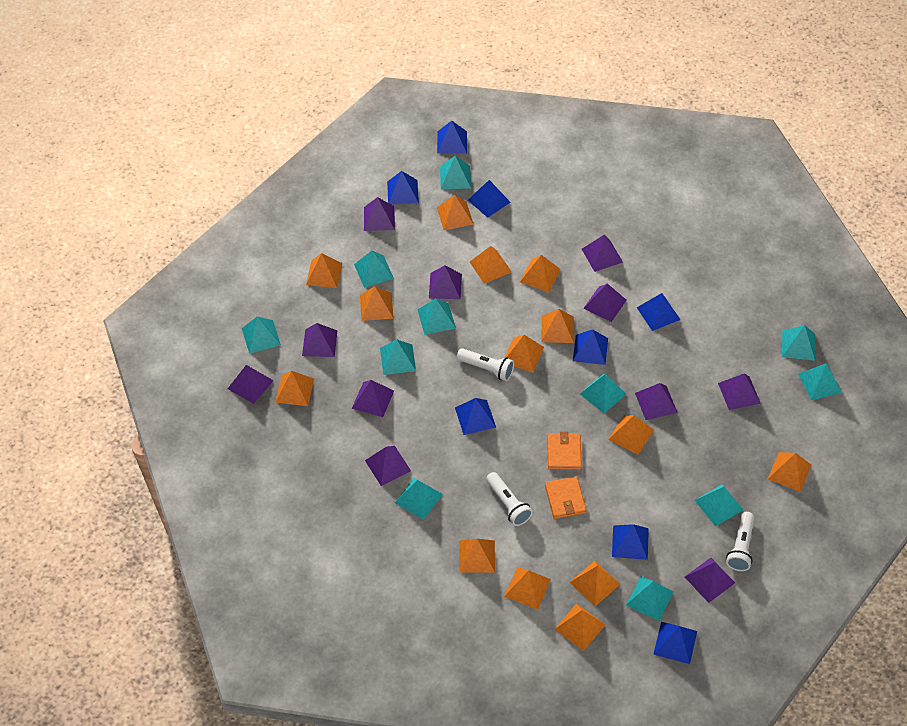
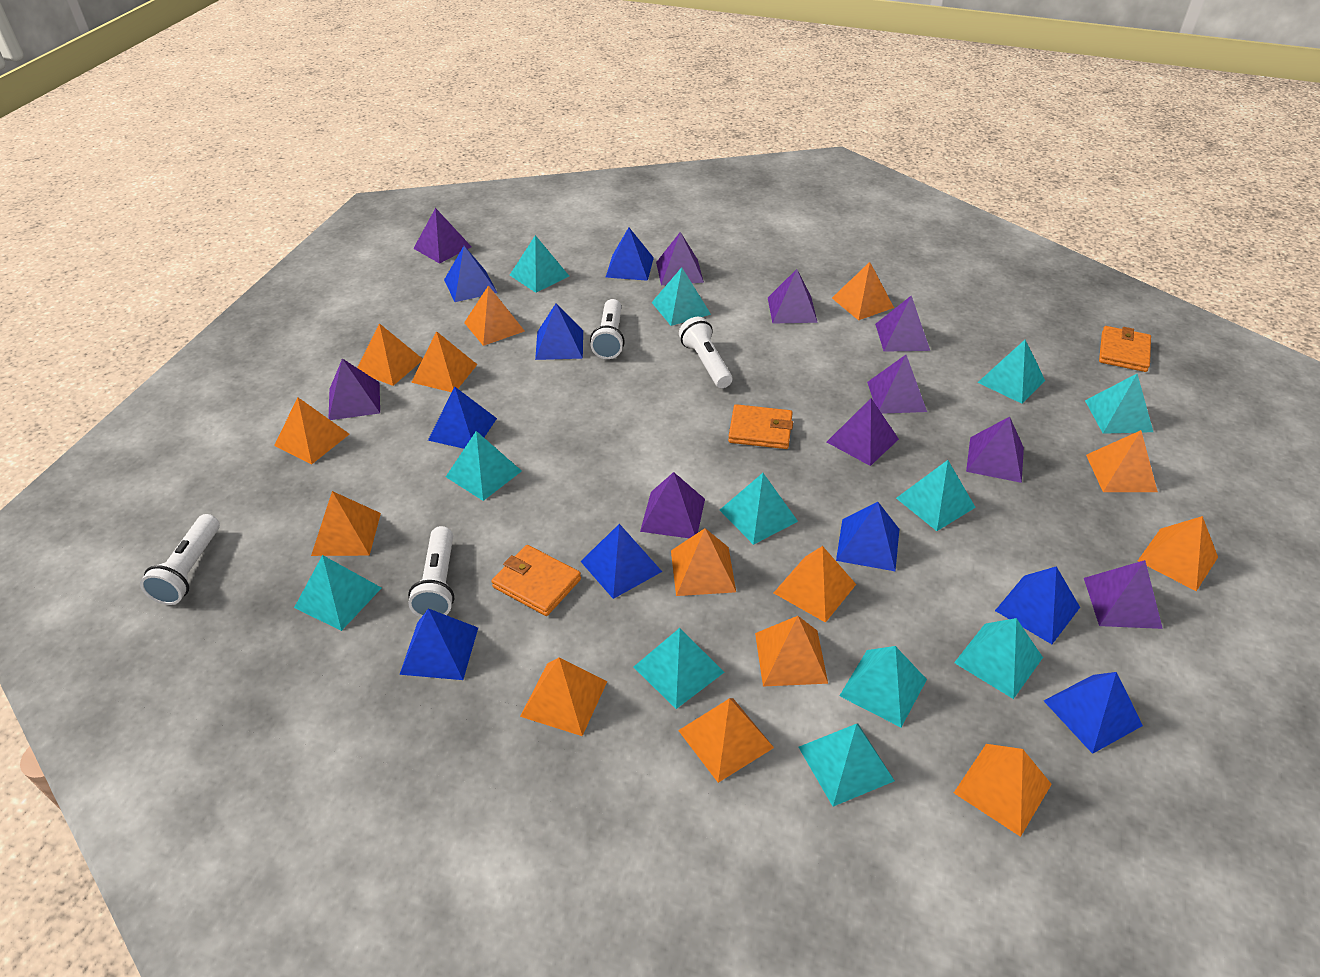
blue pyramid: [387,171,419,205] [437,121,467,154] [455,398,496,435] [468,180,510,218] [573,329,608,365] [612,524,649,560] [637,293,680,331] [653,622,697,664] = 8 -> [399,608,478,680] [428,387,497,449] [444,246,497,302] [535,304,583,360] [580,524,662,599] [606,228,654,281] [836,502,899,571] [995,566,1080,644] [1044,672,1143,754] = 9
orange wallet: [545,476,587,519] [547,431,582,470] = 2 -> [492,545,581,616] [728,404,793,449] [1099,326,1151,372] = 3
purple pyramid: [228,365,274,404] [302,323,337,357] [352,380,394,417] [364,197,395,231] [365,446,411,486] [429,265,462,299] [582,234,623,272] [583,284,627,322] [635,383,678,420] [685,558,735,603] [718,373,761,410] = 11 -> [329,358,380,420] [413,208,471,264] [640,472,705,538] [656,232,704,285] [768,269,818,324] [827,398,899,466] [867,355,927,414] [875,296,930,352] [966,417,1024,483] [1084,560,1163,629] = 10
turquoise pyramid: [242,317,281,354] [354,251,394,288] [380,339,416,375] [395,478,442,520] [417,299,456,335] [440,156,471,189] [580,374,626,414] [626,576,674,621] [694,485,743,526] [782,325,815,361] [798,363,842,400] = 11 -> [294,555,381,631] [446,431,522,501] [510,235,569,293] [634,628,724,709] [651,267,711,326] [720,473,798,545] [798,724,895,807] [839,646,927,727] [896,460,976,531] [954,618,1043,699] [978,340,1045,404] [1085,374,1153,434] = 12
white flashlight: [457,348,514,381] [486,472,533,526] [726,512,754,571] = 3 -> [140,514,220,605] [408,526,454,617] [590,299,625,359] [679,317,732,388] = 4

